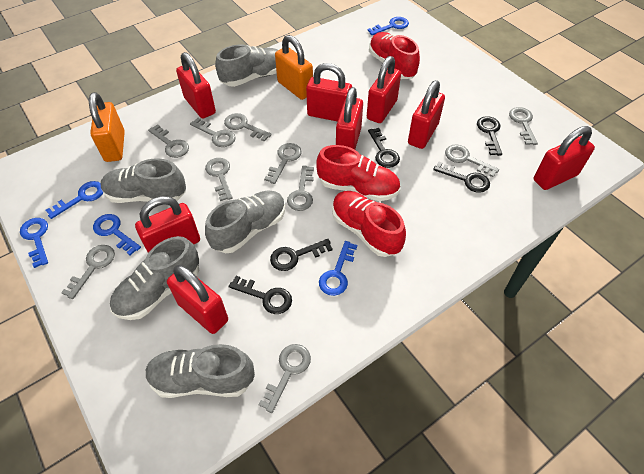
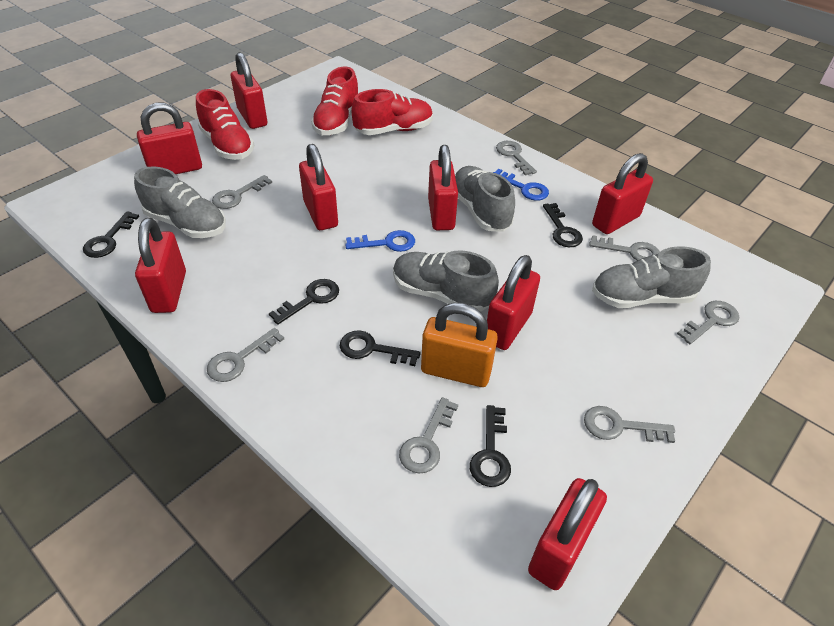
blue key: [20,218,48,268] [46,181,103,219] [93,214,141,255] [319,241,357,296] [367,17,409,35] = 5 -> [345,230,415,252] [493,169,549,201] = 2
grey key: [61,245,115,299] [148,124,189,158] [190,118,236,147] [205,158,233,201] [224,113,272,142] [258,344,311,413] [264,143,302,184] [287,165,314,211] [445,144,499,177] [509,107,538,145] = 10 -> [207,328,284,382] [212,175,272,209] [399,397,458,473] [496,141,537,175] [584,406,675,443] [589,235,660,261] [677,301,739,344] = 7
grey shoe: [100,158,186,203] [110,236,199,320] [146,344,255,398] [205,190,285,253] [215,44,278,87] = 5 -> [134,166,226,238] [393,250,499,312] [455,166,515,232] [592,246,711,308] = 4
orange padlock: [89,92,125,162] [275,35,313,100] = 2 -> [421,303,498,387] = 1

